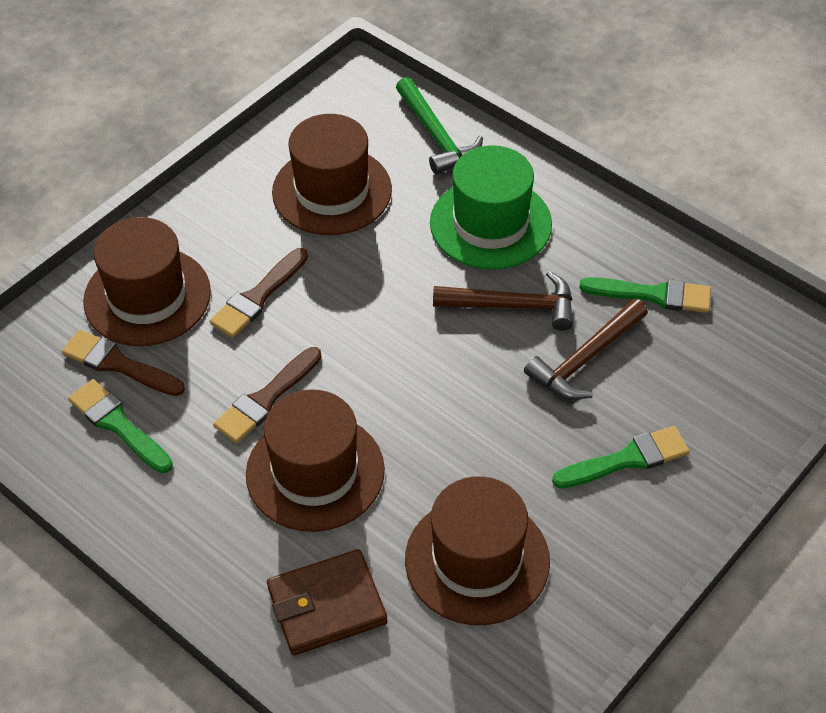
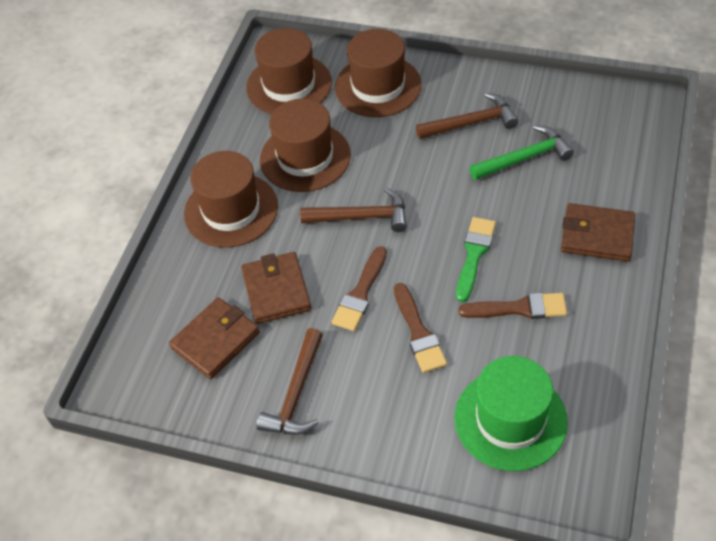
brown hammer: [433,271,573,331] [524,299,648,400] = 2 -> [257,328,323,435] [300,188,407,232] [416,93,518,139] = 3
brown wallet: [267,549,388,656] = 1 -> [169,297,260,379] [241,252,311,324] [561,203,636,262] = 3
green brush: [68,379,173,473] [552,426,690,489] [579,277,711,313] = 3 -> [456,217,496,302] = 1

